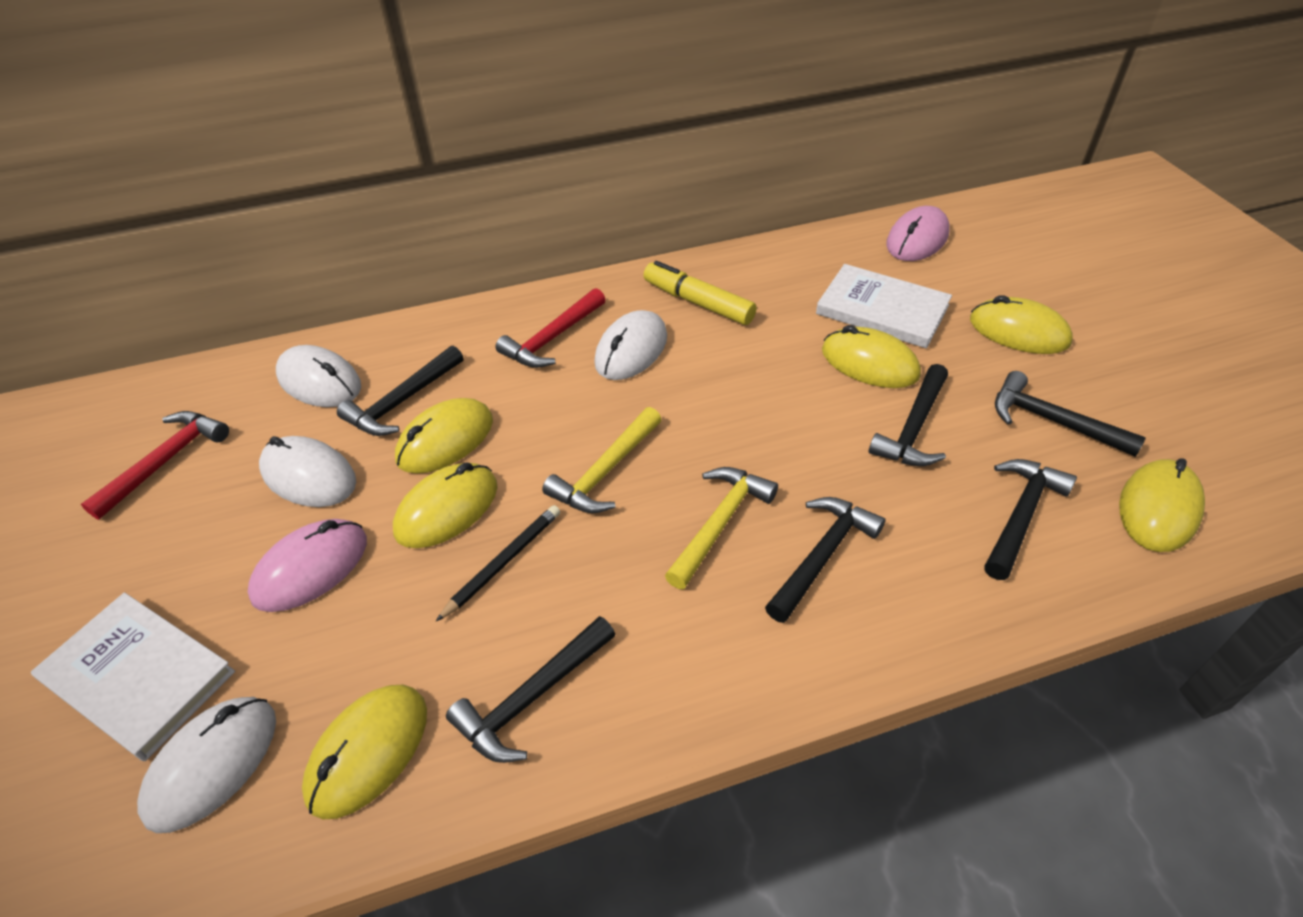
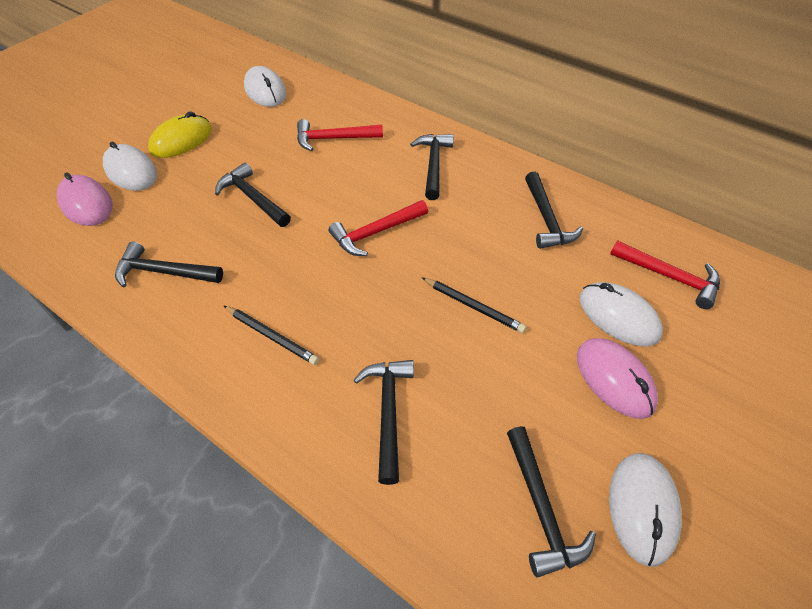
black pencil: [436,505,560,621] = 1 -> [224,306,319,365] [421,277,526,333] = 2
red hammer: [81,411,229,520] [496,288,606,368] = 2 -> [297,119,383,151] [329,200,428,256] [610,240,720,309] = 3
white book: [31,592,235,761] [816,264,952,348] = 2 -> none = 0
yellow hammer: [542,407,662,513] [665,467,778,589] = 2 -> none = 0
yellow marker: [643,261,757,325] = 1 -> none = 0
yellow mouse: [302,684,427,820] [393,462,497,548] [395,398,493,474] [822,325,921,388] [970,295,1073,354] [1119,458,1205,552] = 6 -> [148,111,212,158] = 1

